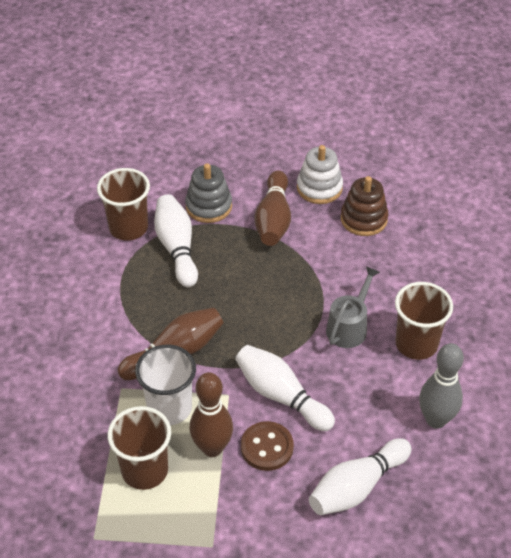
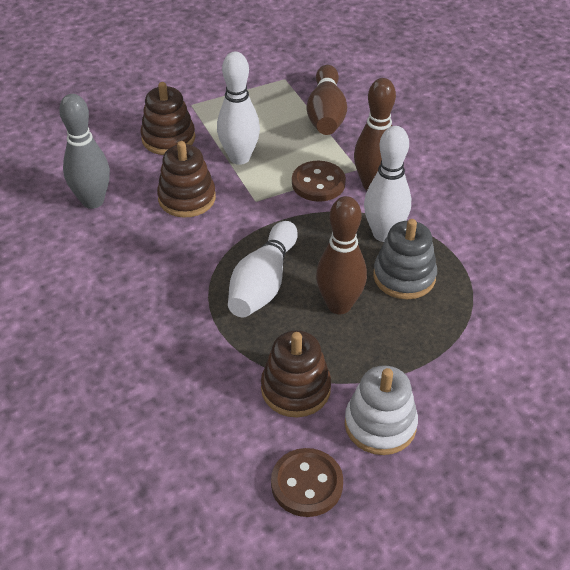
brown button: [241,421,294,471] = 1 -> [271,448,343,517] [292,161,346,202] = 2
brown cup: [97,168,150,241] [107,406,171,490] [395,282,453,360] = 3 -> none = 0
brown stacking toy: [341,176,388,236] = 1 -> [141,82,195,155] [157,141,216,218] [261,330,331,417] = 3
grey watering can: [326,266,380,348] = 1 -> none = 0
white cup: [135,345,196,425] = 1 -> none = 0

